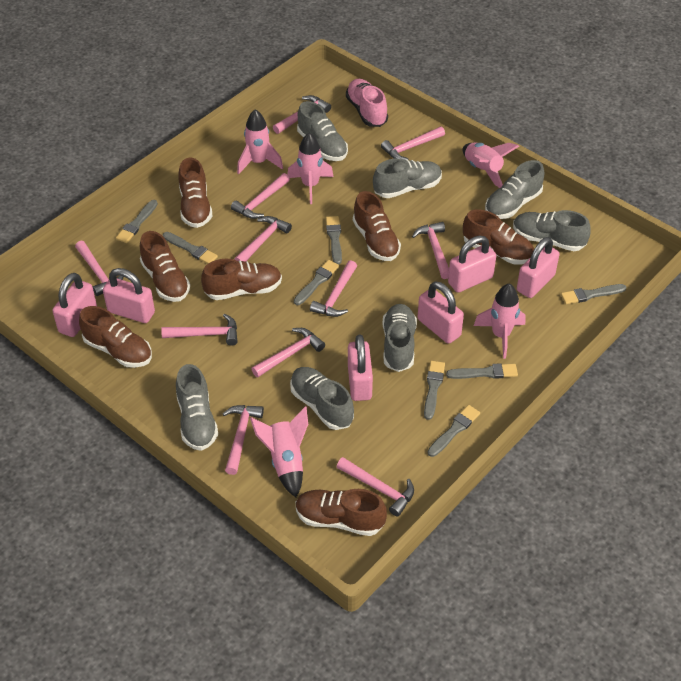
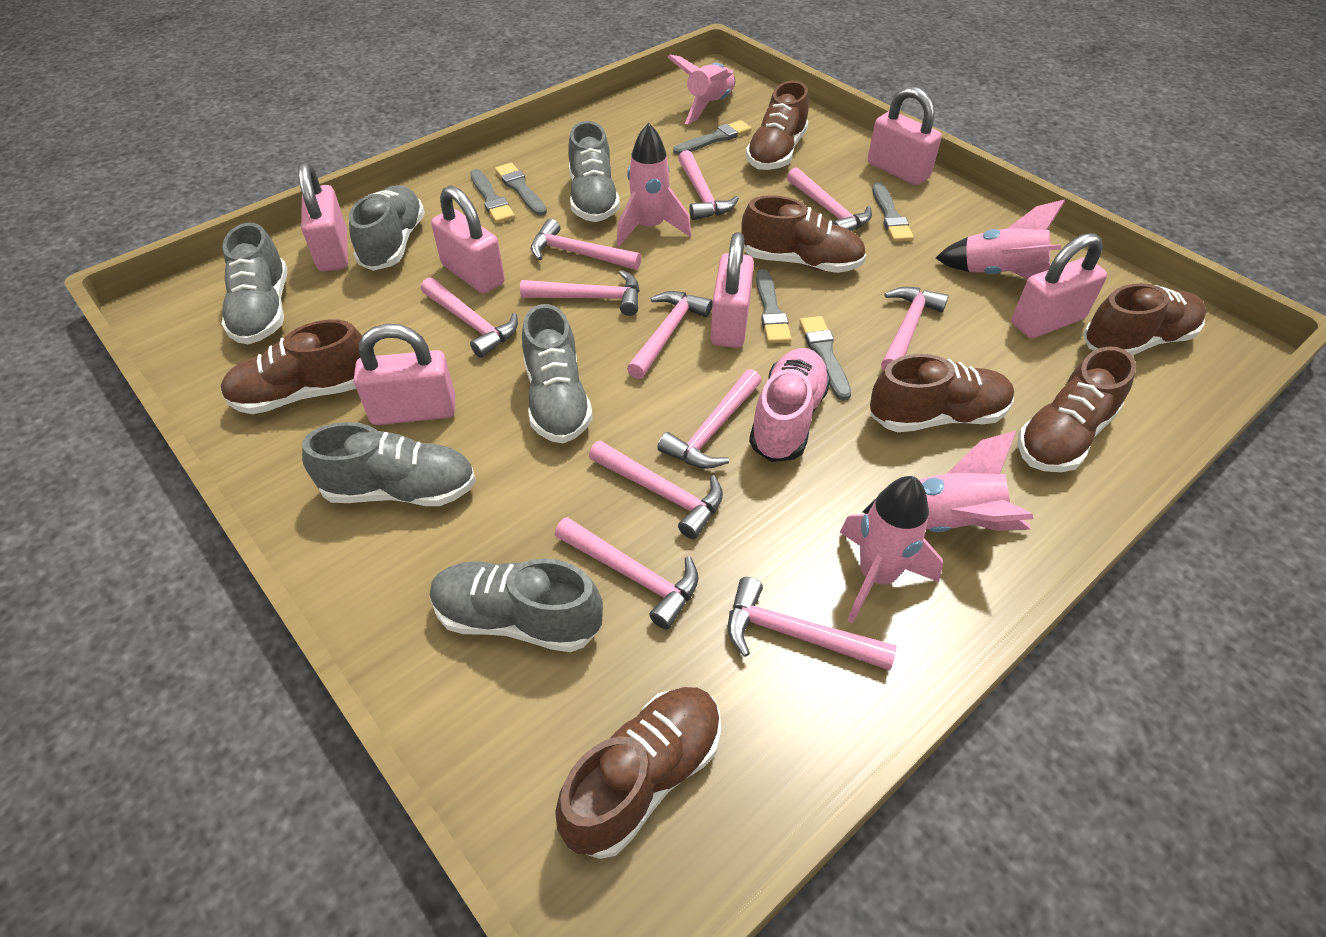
grey brush: [116,200,158,243] [163,232,218,264] [294,260,339,305] [326,216,342,264] [424,361,445,420] [427,405,480,457] [446,363,518,379] [561,284,626,304] = 8 -> [470,169,515,223] [495,163,547,216] [673,120,752,155] [756,269,791,343] [799,316,851,401] [872,182,914,242] = 6
grey shoe: [176,364,218,451] [290,367,354,430] [297,101,348,161] [373,158,442,198] [382,304,417,372] [485,160,544,219] [513,210,591,251] = 7 -> [221,223,287,344] [302,422,476,506] [349,185,425,271] [430,559,603,652] [522,304,593,443] [568,121,620,222] = 6

